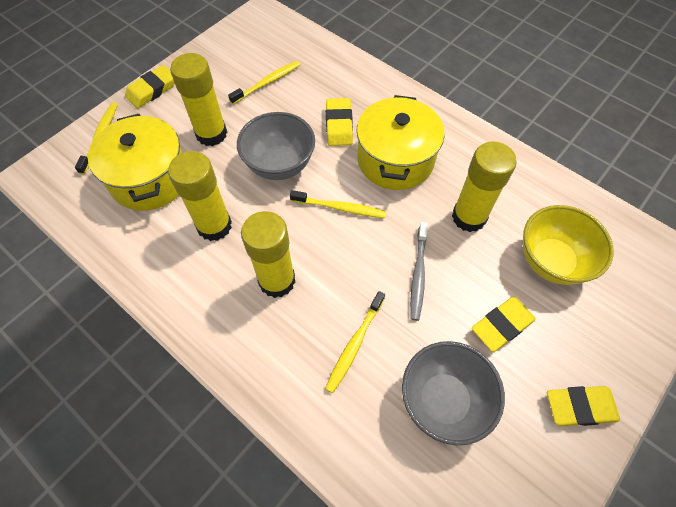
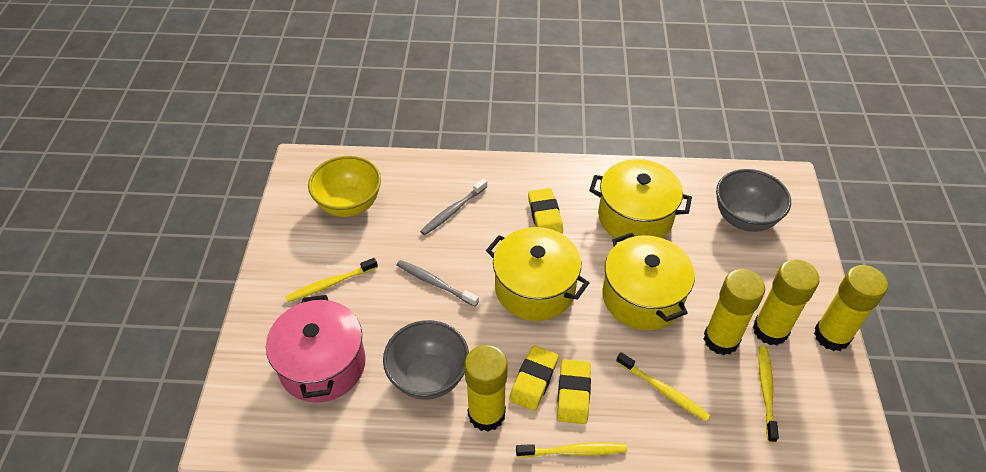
grey toothbrush: [410,222,428,321] = 1 -> [396,260,479,307] [420,178,487,235] = 2
pink pot: none = 0 -> [266,295,366,403] = 1
yellow eraser: [125,65,174,108] [326,98,353,146] [472,297,536,352] [547,386,620,426] = 4 -> [509,345,558,411] [528,188,563,234] [557,359,591,424] = 3
yellow pot: [88,114,182,211] [356,95,444,190] = 2 -> [486,227,589,321] [589,159,692,238] [603,233,695,330] = 3

